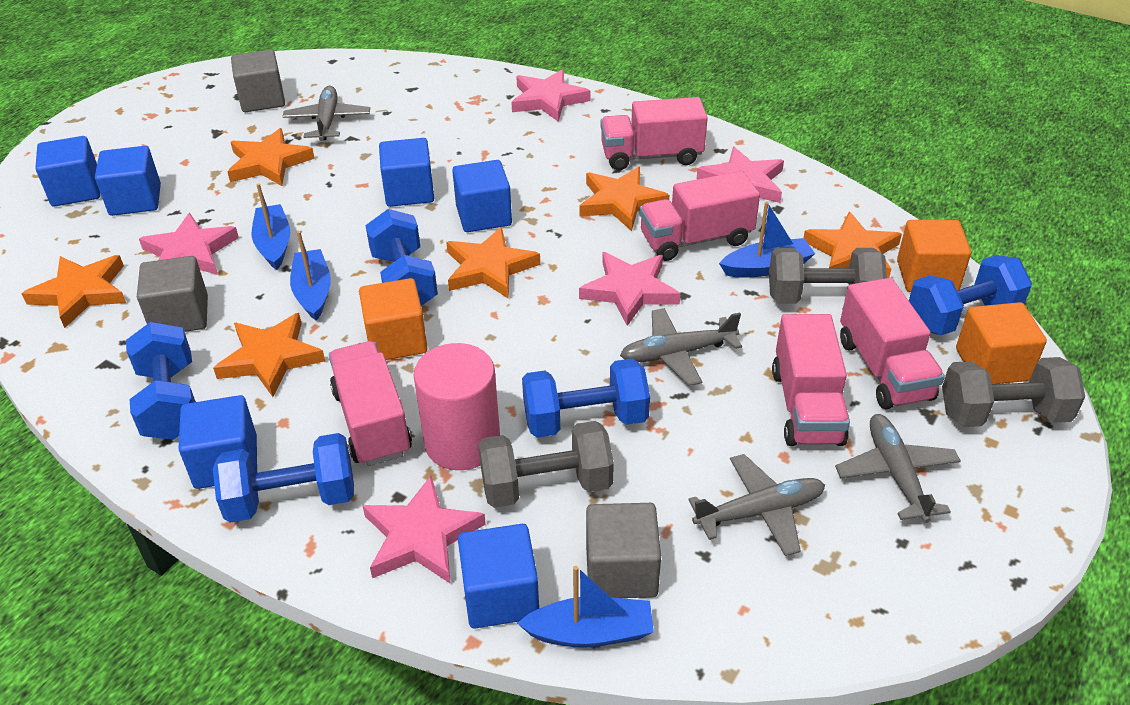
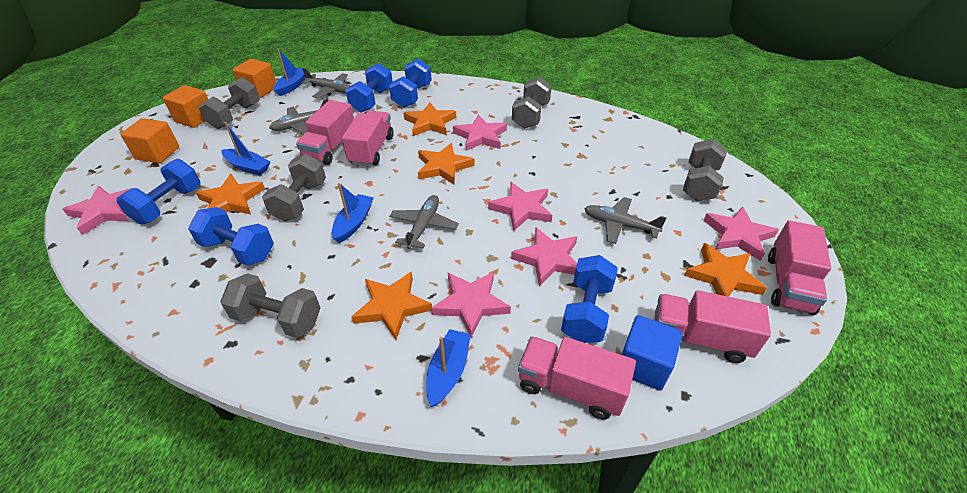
blue cube: [35,136,100,206] [95,146,161,216] [178,395,257,489] [379,138,434,207] [452,160,512,232] [458,524,539,628] = 6 -> [622,315,683,390] = 1
grey cube: [137,256,208,332] [231,50,285,112] [586,503,661,598] = 3 -> none = 0
grey dumbbell: [478,421,614,508] [769,248,887,304] [942,357,1085,427] = 3 -> [199,77,260,129] [220,273,320,338] [262,154,326,221] [512,77,552,129] [683,139,727,201] = 5
orange star: [21,255,126,328] [213,313,325,397] [227,128,315,186] [446,227,540,299] [579,167,669,231] [804,211,902,278] = 6 -> [196,174,265,214] [351,272,432,340] [403,103,456,136] [418,143,474,184] [684,243,767,297] = 5
pink cylinder: [414,343,500,470] = 1 -> none = 0
pink star: [139,213,239,275] [363,476,486,584] [511,69,590,122] [579,252,681,326] [697,147,784,203] = 5 -> [63,186,132,235] [431,272,511,338] [453,114,507,151] [488,182,552,231] [511,227,577,286] [703,206,778,261] = 6

